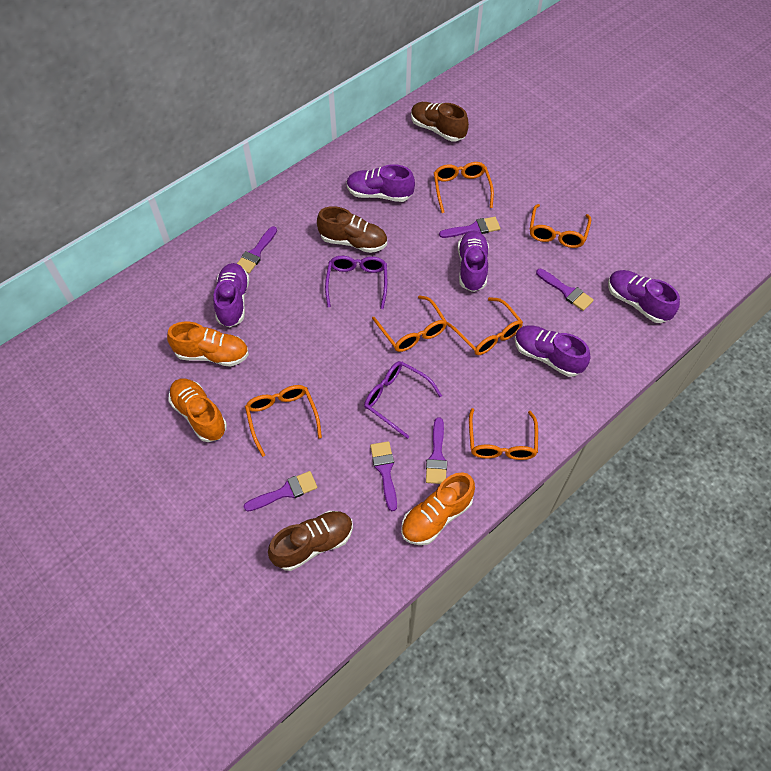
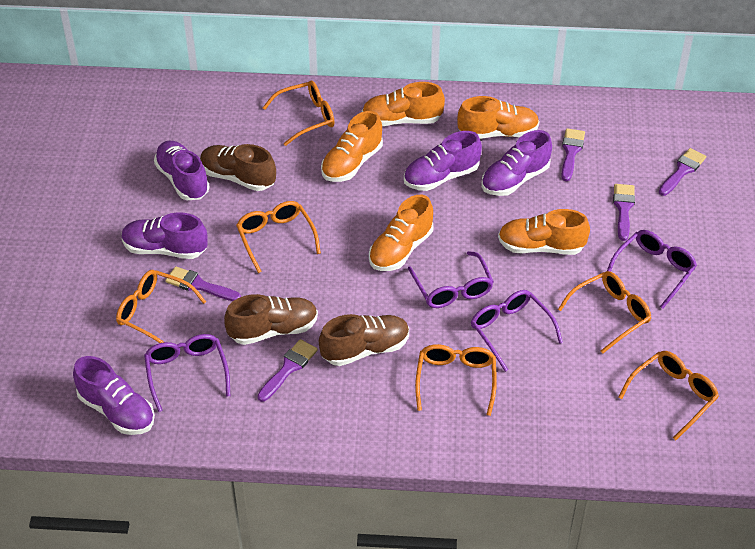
orange shoe: [167,322,249,367] [168,378,227,442] [401,472,475,545] = 3 -> [321,111,383,182] [362,82,445,126] [369,195,433,271] [457,96,539,139] [498,209,590,255] = 5
purple brush: [237,226,277,274] [243,471,317,512] [370,441,397,511] [426,417,447,484] [439,217,500,238] [536,269,594,311] = 6 -> [165,266,241,301] [257,339,318,402] [561,128,585,181] [613,184,635,241] [659,148,706,196] = 5
purple glasses: [325,256,387,309] [364,361,442,439] = 2 -> [144,334,230,412] [408,251,494,308] [471,290,563,372] [607,230,697,309] = 4

